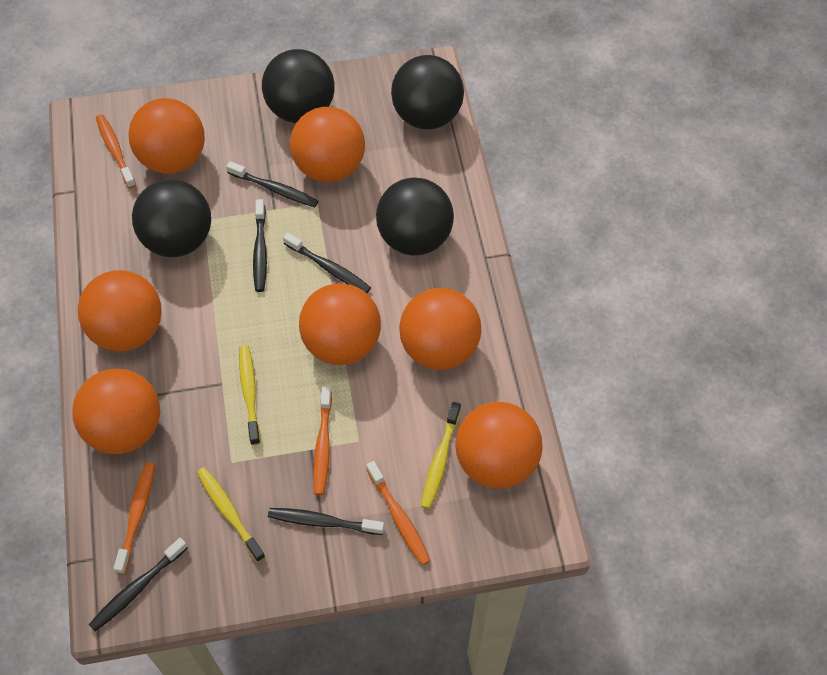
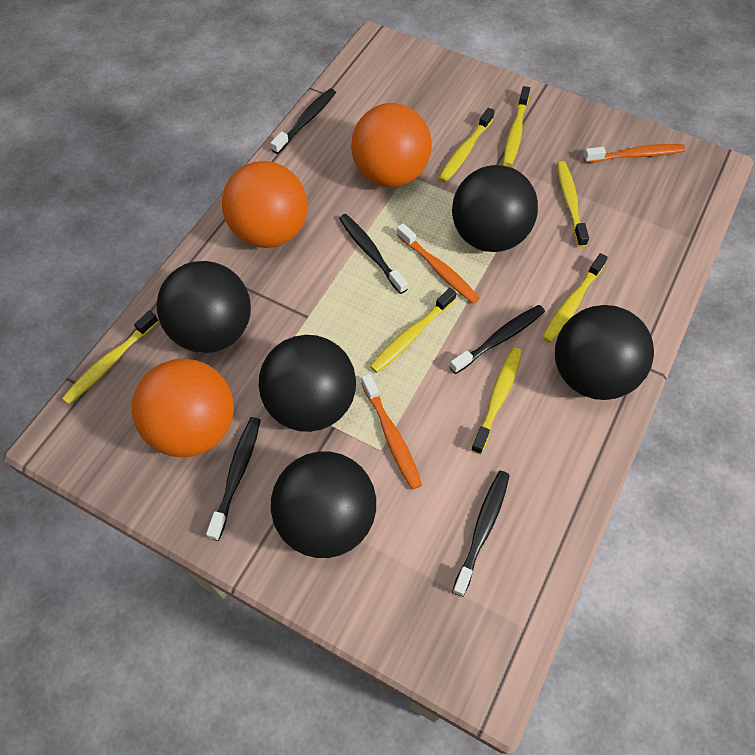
black ball: [132,179,211,257] [262,49,335,123] [376,177,454,256] [391,55,464,129] = 4 -> [157,261,251,353] [259,335,356,432] [271,452,376,558] [452,165,538,252] [555,305,654,400] = 5
orange ball: [72,369,160,454] [78,270,162,352] [128,98,205,174] [290,107,365,182] [299,283,381,365] [399,288,481,370] [455,402,543,489] = 7 -> [132,359,234,457] [222,161,308,248] [351,103,432,187] = 3
orange toothbrush: [96,114,136,188] [113,463,155,574] [313,386,332,495] [366,461,431,565] = 4 -> [361,374,422,490] [397,223,480,304] [583,144,685,163] = 3
yellow toothbrush: [197,467,265,562] [239,345,260,445] [421,402,461,509] = 3 -> [62,311,159,404] [370,288,456,373] [438,108,495,183] [471,348,522,454] [503,86,530,166] [542,253,608,343] [557,161,589,247] = 7

